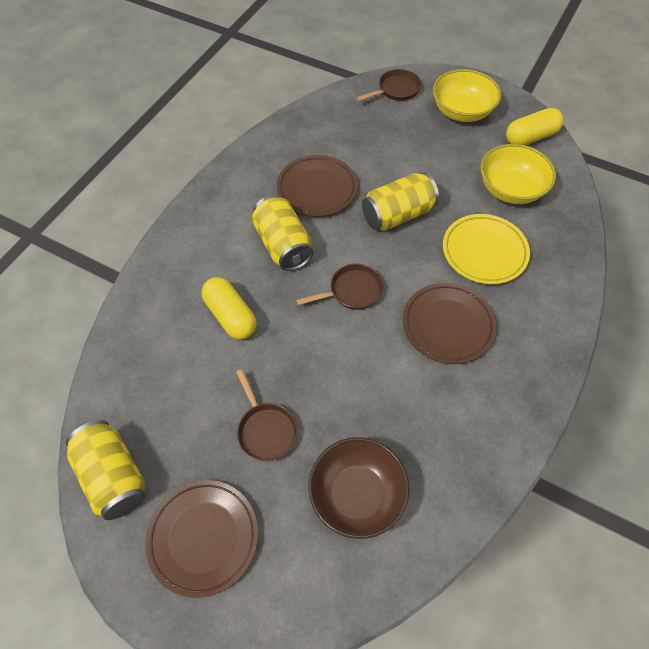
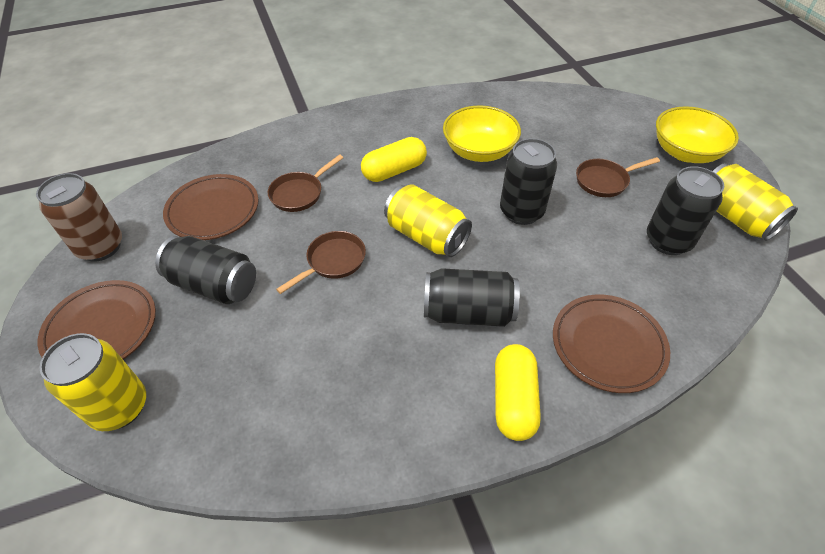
black can: none = 0 -> [155,236,256,304] [424,268,520,327] [500,138,557,225] [647,166,724,255] = 4
brown bowl: [308,437,409,539] = 1 -> none = 0
brown can: none = 0 -> [36,173,122,262] = 1
yellow plate: [443,214,530,284] = 1 -> none = 0

